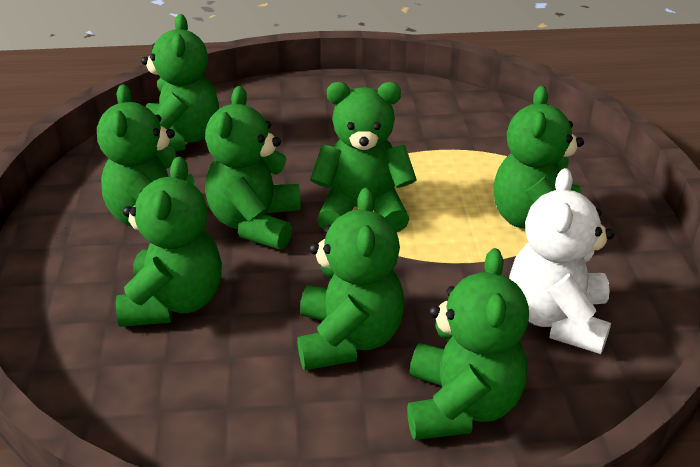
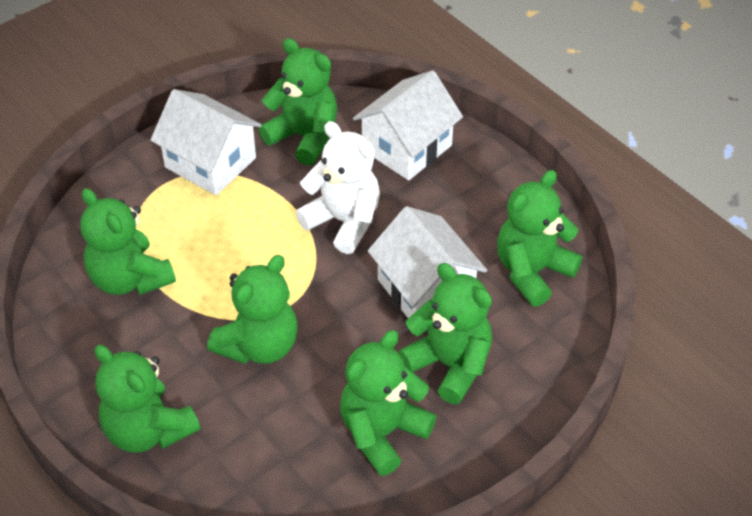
green teddy bear: [97,84,196,227] [116,157,222,327] [141,14,219,152] [205,86,301,249] [297,188,405,370] [310,82,417,232] [407,248,529,440] [494,86,584,228] = 8 -> [80,188,176,295] [95,345,200,453] [207,255,298,364] [259,38,337,166] [340,330,436,476] [398,263,492,404] [497,170,582,307] = 7
white house: none = 0 -> [150,89,262,195] [353,70,463,180] [368,206,487,318] = 3

